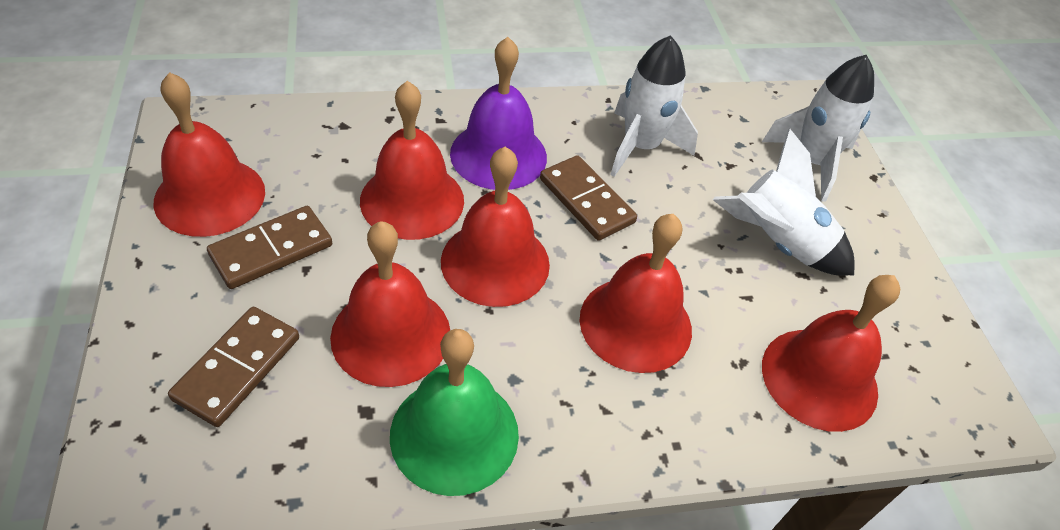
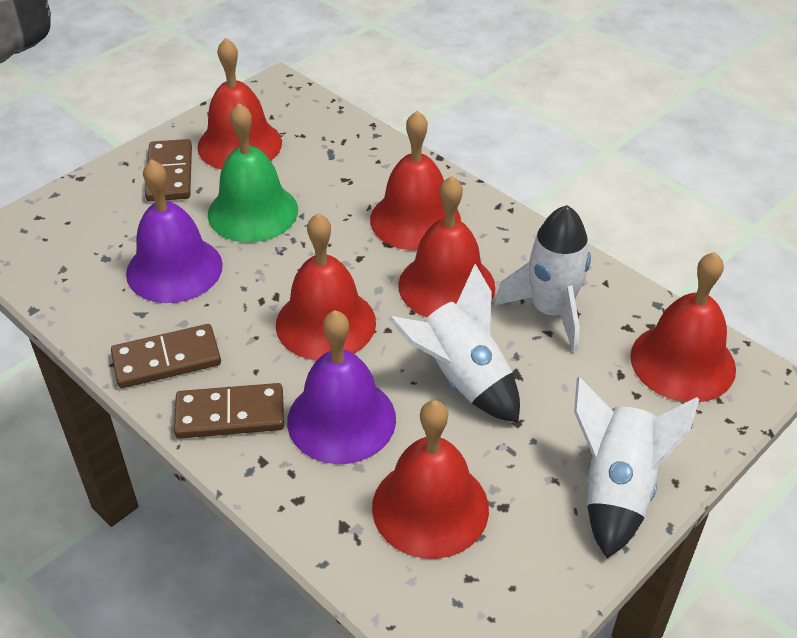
purple bell: [450,37,547,190] = 1 -> [126,159,223,303] [287,310,396,464] = 2

